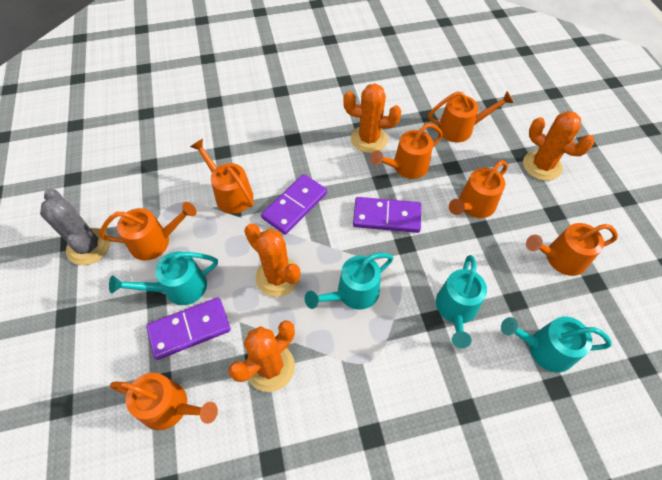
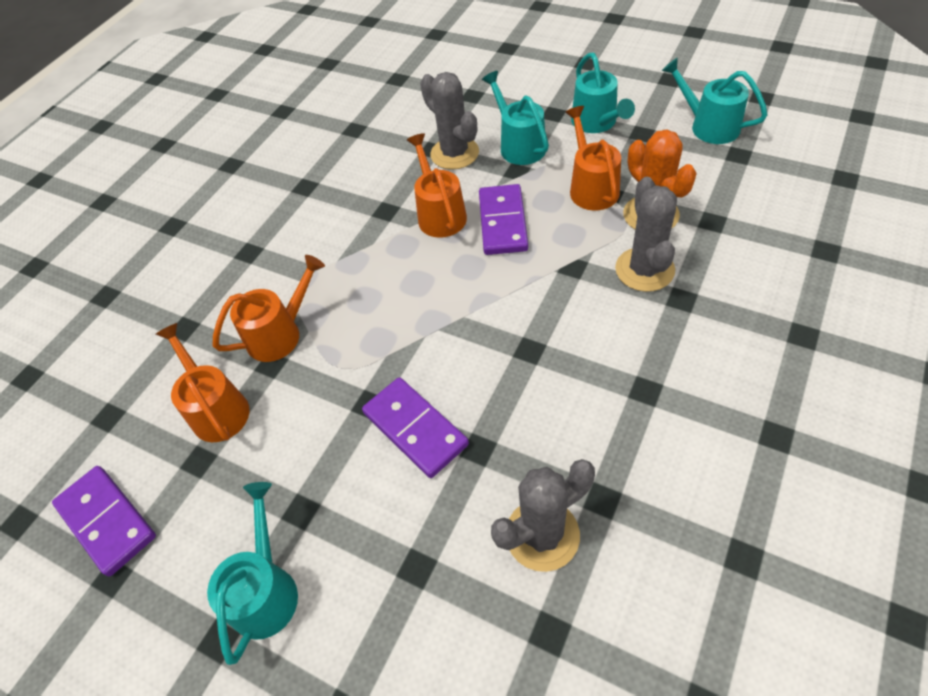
grey cactus: [40,189,110,265] = 1 -> [420,72,479,170] [491,459,595,572] [615,177,677,292] = 3
orange cactus: [229,320,295,392] [244,223,300,297] [343,84,401,153] [523,111,594,181] = 4 -> [623,129,697,229] = 1
orange watering can: [99,202,196,260] [110,373,218,430] [190,139,254,214] [370,123,443,179] [428,91,514,142] [449,160,508,218] [526,223,618,276] = 7 -> [156,323,250,442] [213,255,325,362] [407,133,467,238] [565,106,621,210] = 4

